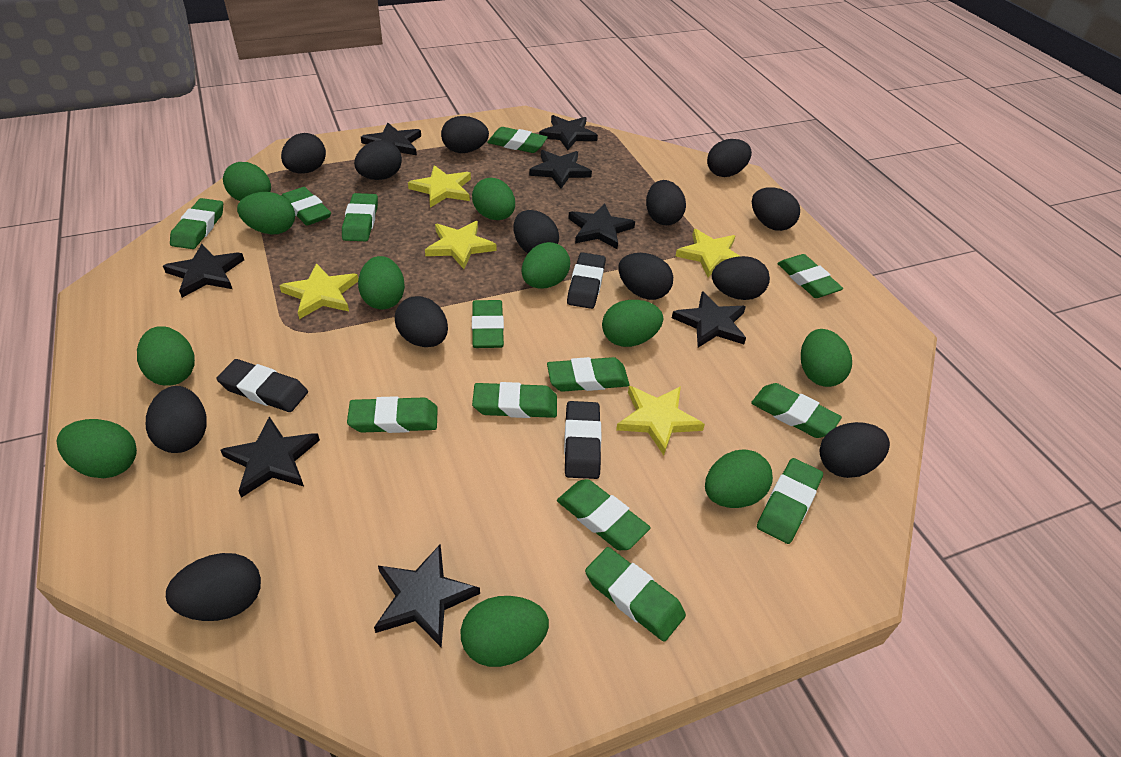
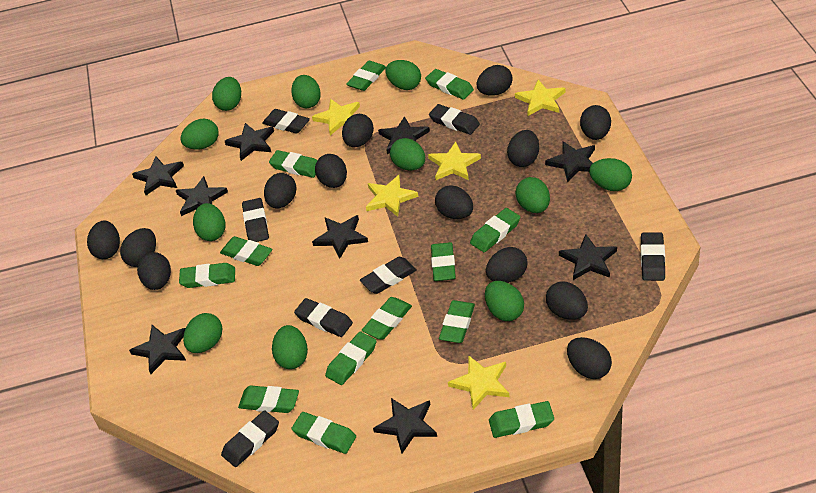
black eraser: [216,359,308,412] [564,401,601,479] [567,252,606,309] = 3 -> [221,410,279,467] [242,198,269,242] [262,109,310,134] [294,298,353,337] [360,257,417,294] [429,104,480,135] [641,233,665,281] = 7
black star: [163,244,244,298] [221,417,320,498] [361,123,421,155] [374,544,480,648] [529,150,592,189] [539,115,598,150] [568,203,635,249] [672,291,746,348] = 8 -> [129,325,186,374] [132,156,184,195] [175,176,228,216] [225,123,274,161] [312,215,368,259] [373,398,437,454] [378,116,430,154] [545,141,595,182] [559,234,617,280] = 9

